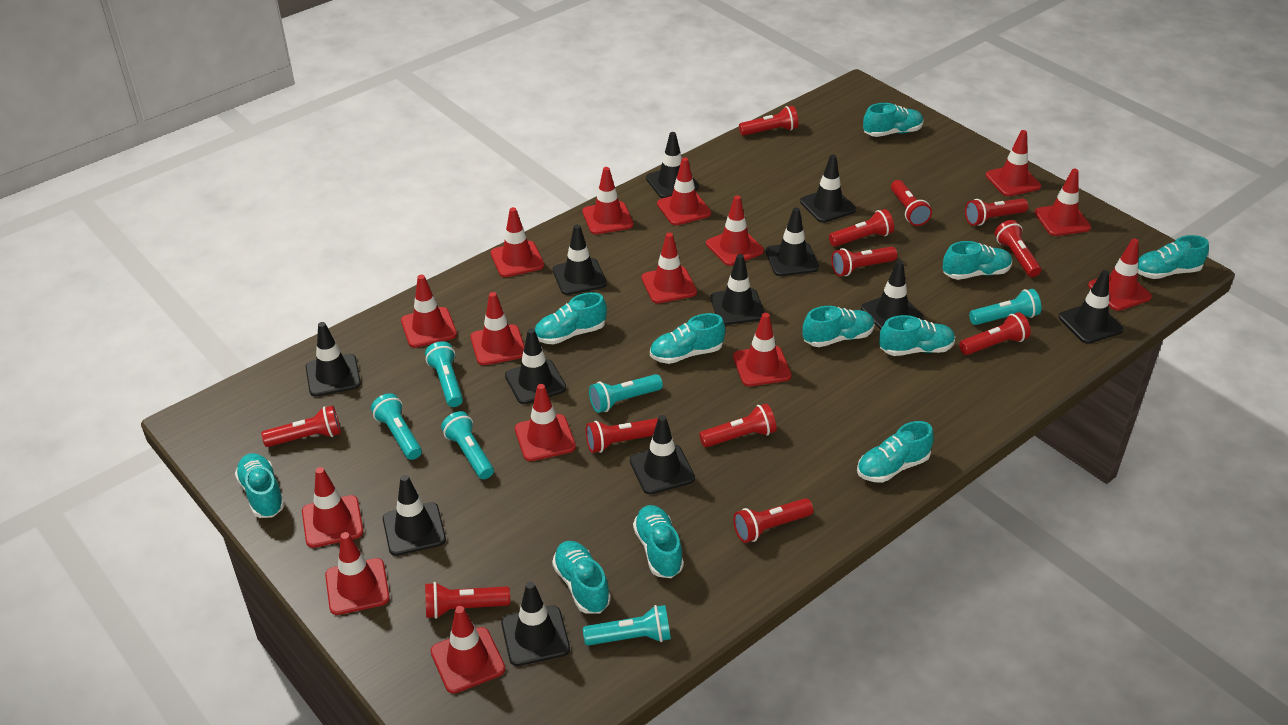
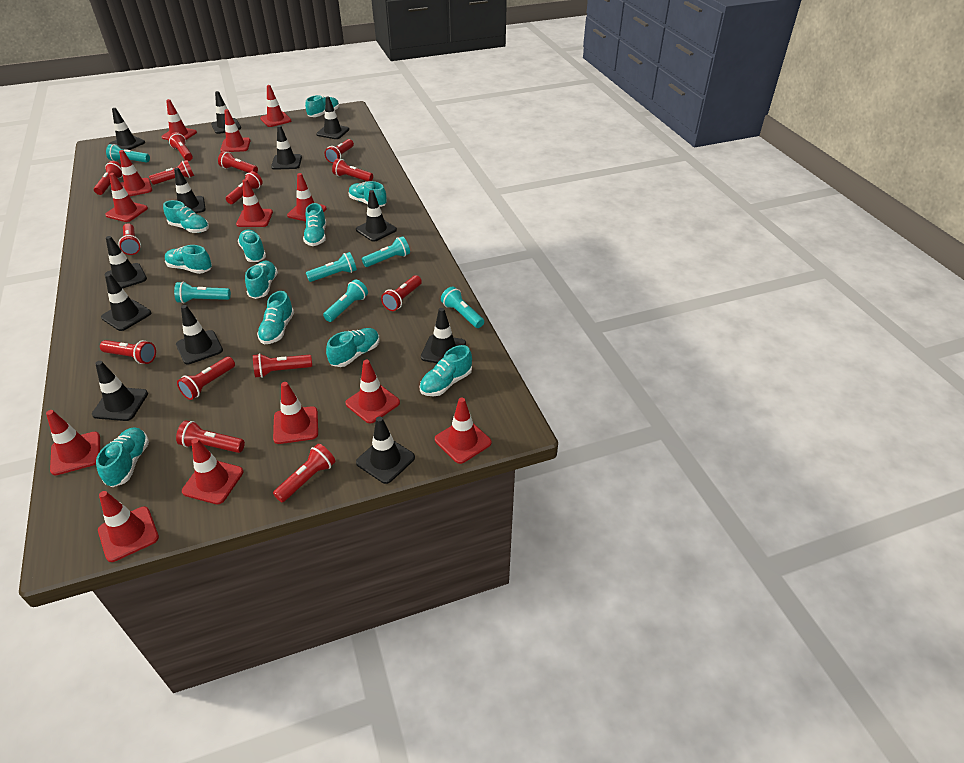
red flashlight: [261,405,341,447] [425,582,510,619] [586,418,658,453] [699,404,776,447] [733,498,813,543] [739,106,799,136] [829,209,894,247] [831,246,897,276] [891,180,932,226] [959,312,1031,355] [965,198,1028,226] [994,220,1041,277] = 12 -> [94,161,123,195] [100,340,156,364] [118,223,141,255] [149,160,194,185] [168,132,193,161] [176,420,245,453] [177,357,235,400] [218,151,258,173] [226,171,263,204] [253,353,312,378] [273,444,335,502] [325,139,354,163] [332,159,373,181] [381,275,422,311] = 14
red traffic cone: [302,467,363,548] [325,532,390,615] [401,275,457,348] [430,606,505,694] [470,292,525,365] [491,207,544,277] [515,384,576,461] [582,167,634,234] [641,233,697,303] [657,157,711,225] [706,195,764,266] [733,313,792,386] [986,130,1041,196] [1034,169,1091,236] [1088,238,1152,311] = 15 -> [46,410,100,475] [98,491,159,562] [105,173,148,222] [119,150,152,196] [161,99,197,140] [182,438,243,504] [220,109,250,152] [236,179,273,227] [260,85,291,127] [273,382,318,444] [287,173,327,221] [345,360,400,423] [435,398,491,464] = 13

